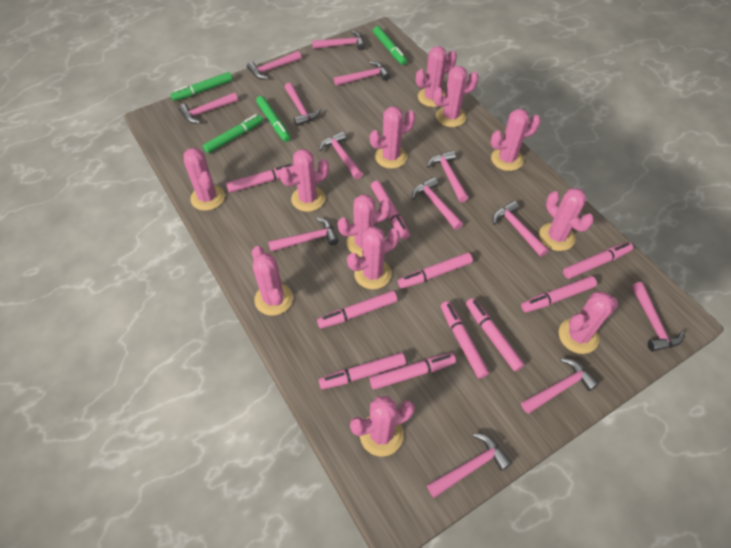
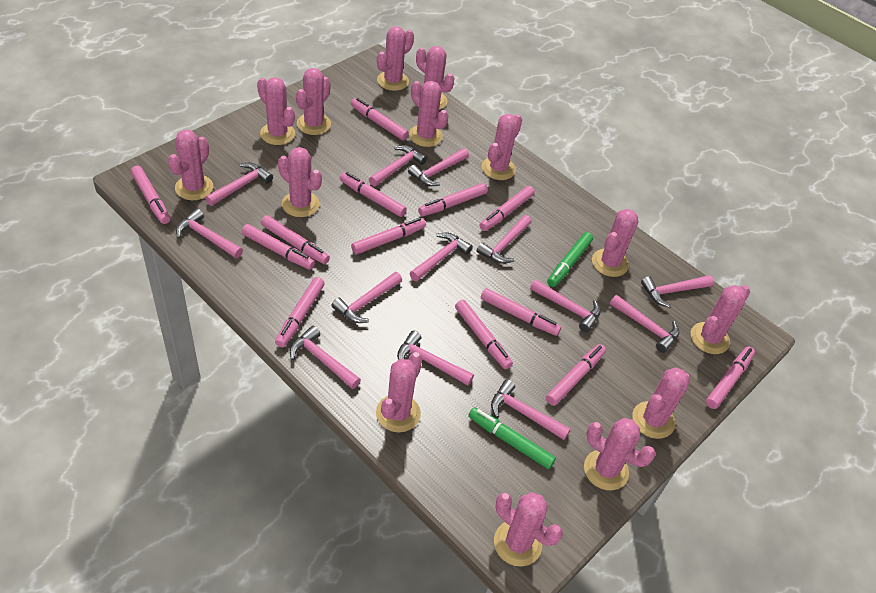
green marker: [171,72,233,101] [203,114,263,153] [256,96,291,142] [373,26,407,65] = 4 -> [468,407,556,469] [547,232,593,287] = 2
pink cactus: [183,148,225,211] [252,246,293,316] [279,149,329,212] [337,194,391,257] [347,226,400,289] [350,396,415,456] [370,106,415,169] [416,46,457,107] [433,66,479,127] [491,109,541,171] [539,188,594,251] [559,291,618,354] = 12 -> [168,130,213,200] [257,77,295,145] [278,147,322,217] [296,68,331,135] [376,352,423,432] [377,26,414,91] [409,81,449,147] [416,46,455,110] [482,114,522,180] [494,492,563,567] [584,418,656,490] [592,209,638,277] [632,368,691,439] [691,285,750,354] = 14
pink marker: [226,164,295,193] [317,291,397,329] [318,353,406,389] [369,353,456,390] [371,181,410,240] [398,252,473,289] [441,301,489,378] [466,298,524,371] [521,276,597,312] [563,242,633,279] = 10 -> [131,166,170,224] [242,224,315,270] [261,215,330,264] [275,277,325,347] [340,172,407,217] [351,98,409,140] [351,218,426,254] [418,183,488,216] [455,300,513,369] [480,186,535,231] [481,288,561,336] [546,344,606,406] [706,347,755,409] = 13

